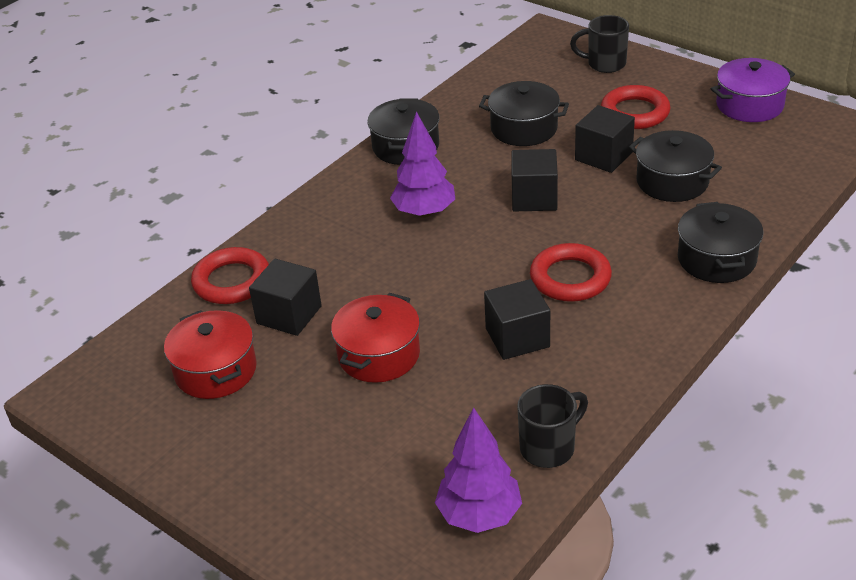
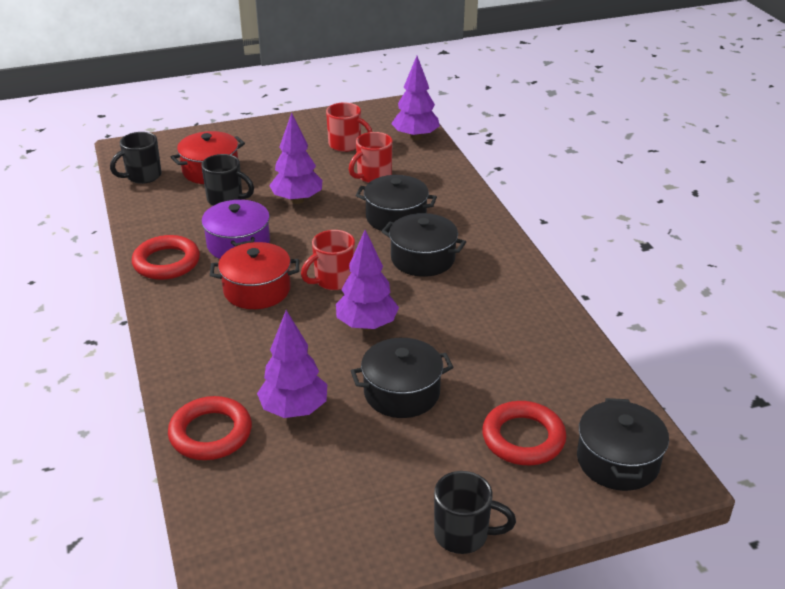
black cube: [249,259,322,336] [484,279,550,360] [511,149,558,211] [575,105,635,173] = 4 -> none = 0
black mug: [517,384,588,468] [570,15,629,73] = 2 -> [110,132,161,184] [201,154,254,206] [434,471,516,554] = 3
purple tree: [390,111,455,218] [435,407,522,533] = 2 -> [257,310,327,418] [269,112,322,204] [336,230,399,331] [391,56,440,140] = 4
red mug: none = 0 -> [301,230,355,290] [326,103,372,152] [349,132,393,183] = 3

